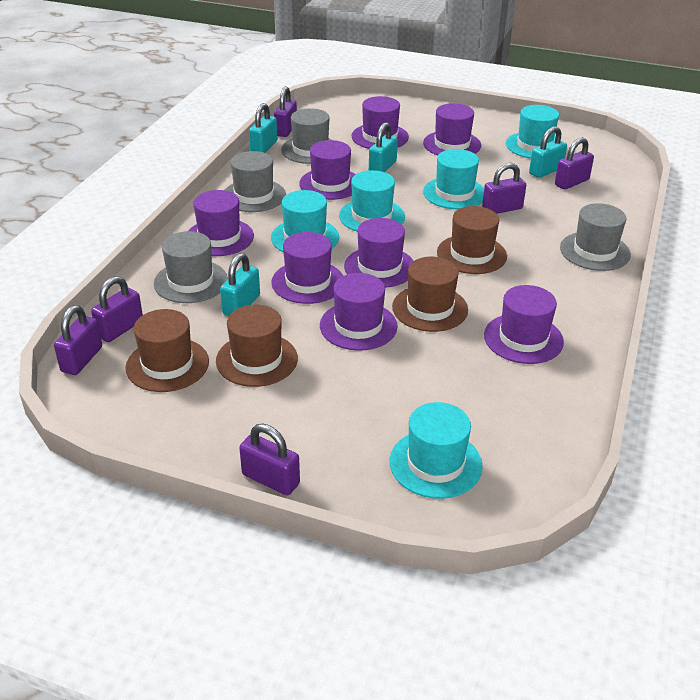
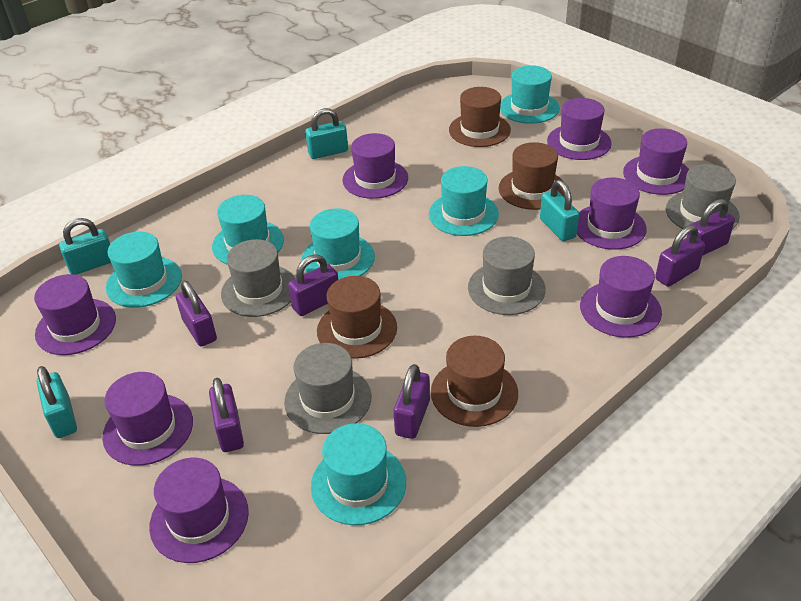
turquoise hat: [271,190,339,252] [339,170,405,232] [390,402,483,499] [423,149,484,209] [506,105,559,159] = 5 -> [106,232,182,308] [212,195,284,265] [301,208,375,280] [311,423,406,525] [429,166,499,236] [500,65,560,124] = 6

